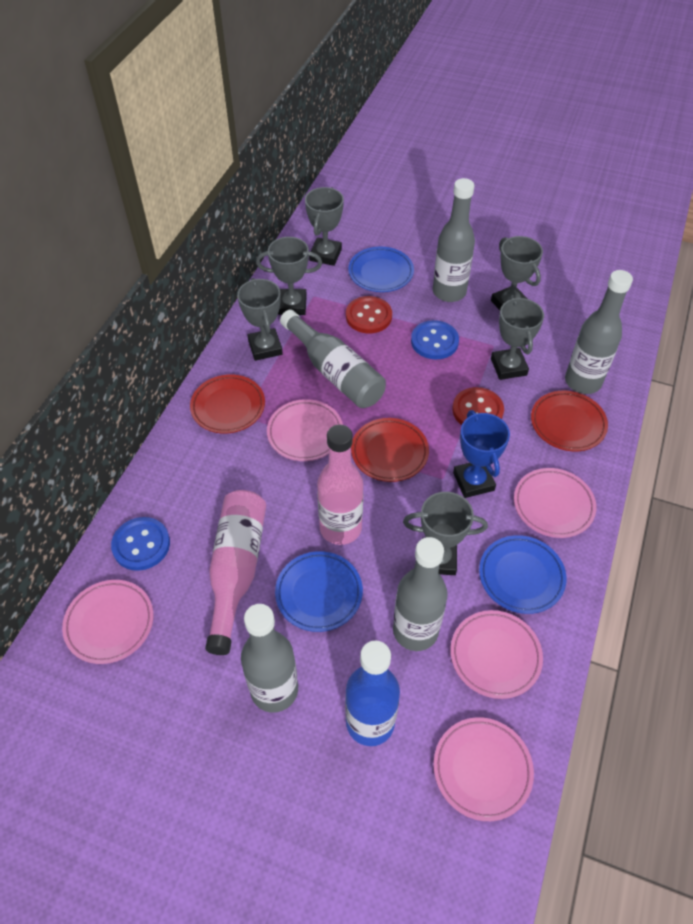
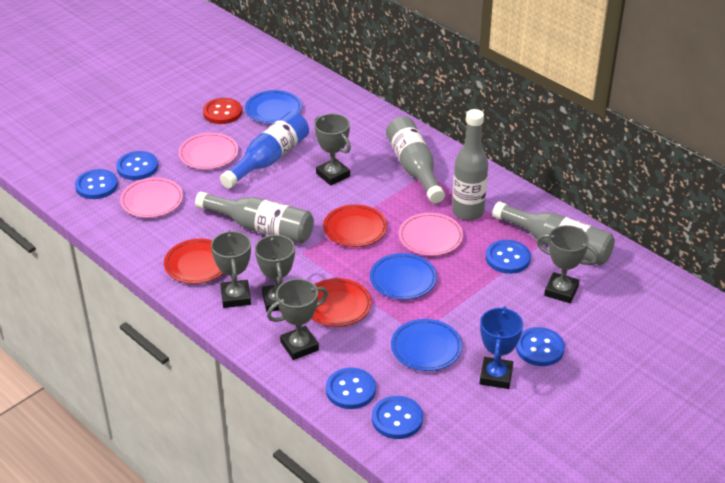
blue button: [111,517,170,571] [411,320,459,359] = 2 -> [75,169,118,199] [116,151,158,180] [326,367,376,409] [372,396,423,439] [486,240,531,274] [516,327,565,366] = 6
grey bottle: [241,604,298,713] [280,310,386,408] [393,537,448,651] [433,178,475,302] [565,270,633,394] = 5 -> [195,192,314,243] [386,117,445,203] [452,109,488,221] [493,202,615,265] = 4
grey trophy: [237,278,283,361] [256,237,322,315] [305,187,344,266] [403,492,488,575] [491,236,543,310] [491,297,544,380] = 6 -> [211,230,251,308] [255,234,295,312] [267,279,328,360] [314,113,351,186] [536,225,599,303] = 5
pink bottle: [205,490,266,655] [317,425,363,545] = 2 -> none = 0
pink plate: [62,580,153,664] [267,399,343,461] [434,717,534,821] [450,610,543,699] [514,468,596,538] = 5 -> [120,178,183,218] [178,133,238,169] [399,213,463,256] = 3
red button: [346,296,392,333] [452,387,504,425] = 2 -> [203,98,242,124] = 1

